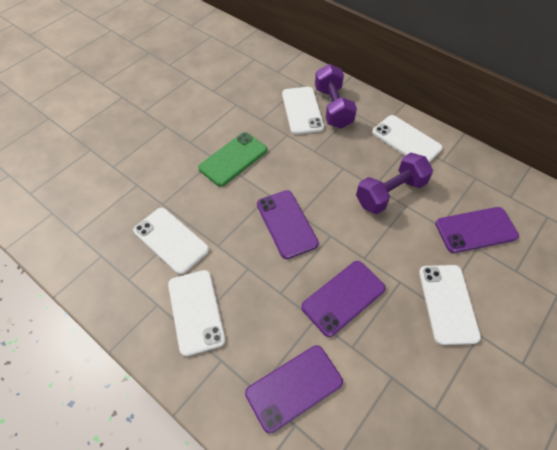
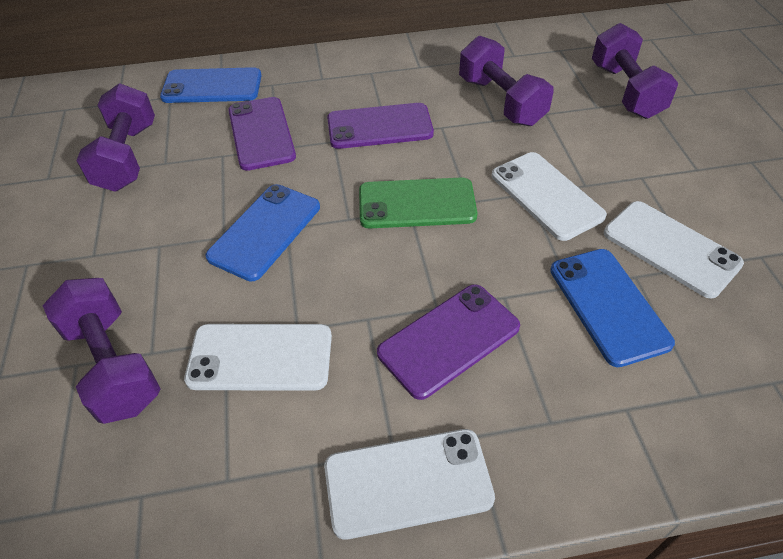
blue phone: none = 0 -> [160,67,262,103] [205,184,320,282] [550,249,675,367] = 3
purple dumbbell: [315,64,357,129] [356,153,433,214] = 2 -> [43,278,161,424] [76,83,155,191] [459,36,554,126] [592,23,679,119] = 4
purple phone: [245,345,343,434] [257,190,319,259] [301,261,386,337] [435,207,519,253] = 4 -> [228,97,296,171] [327,103,434,149] [377,284,520,400] = 3
white phone: [133,208,209,275] [168,270,225,356] [282,87,324,134] [372,115,443,162] [419,265,481,345] = 5 -> [184,324,332,391] [324,429,495,540] [492,152,607,241] [604,201,744,299] = 4

